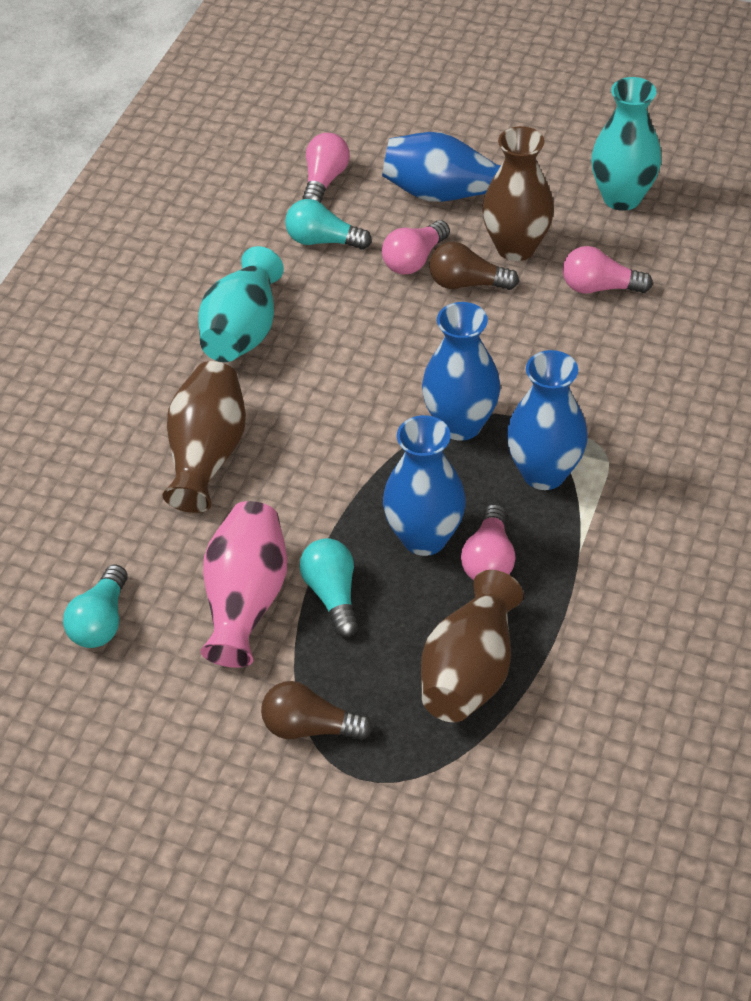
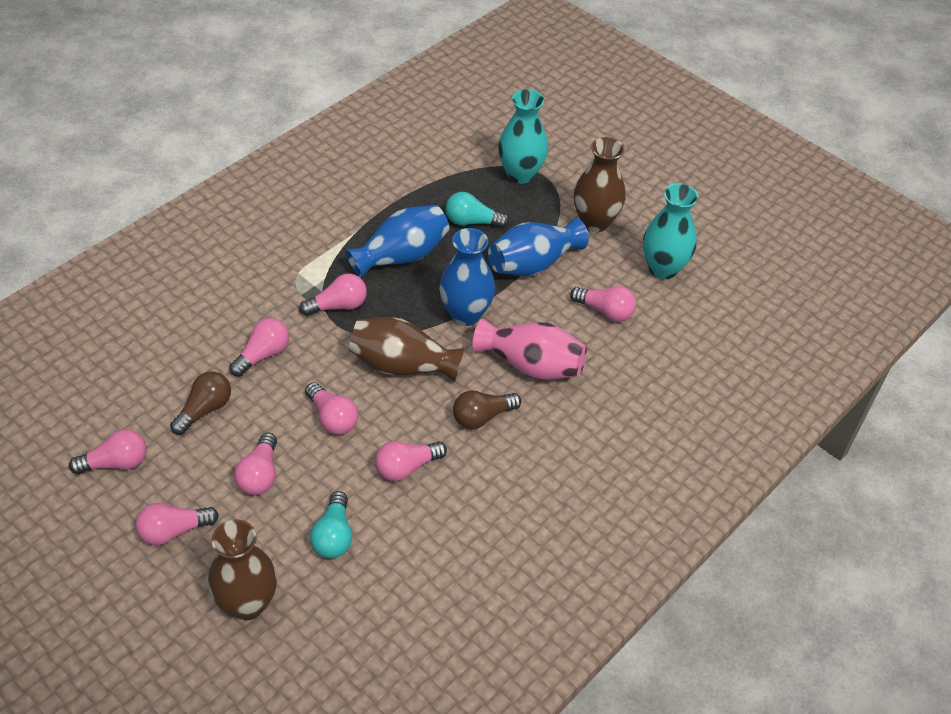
blue vase: [382,132,501,202] [383,415,466,556] [422,302,501,441] [507,350,588,490] = 4 -> [345,205,450,279] [439,228,495,326] [488,218,589,276] = 3
pink light bulb: [302,133,350,203] [382,220,450,275] [461,504,515,580] [563,246,653,293] = 4 -> [69,429,147,474] [136,503,219,545] [229,318,289,377] [234,433,277,495] [299,274,367,316] [305,382,358,435] [375,441,447,481] [570,286,636,322] = 8
turquoise light bulb: [63,565,128,648] [285,199,372,250] [299,538,358,637] = 3 -> [310,491,352,558] [446,192,509,228] = 2

